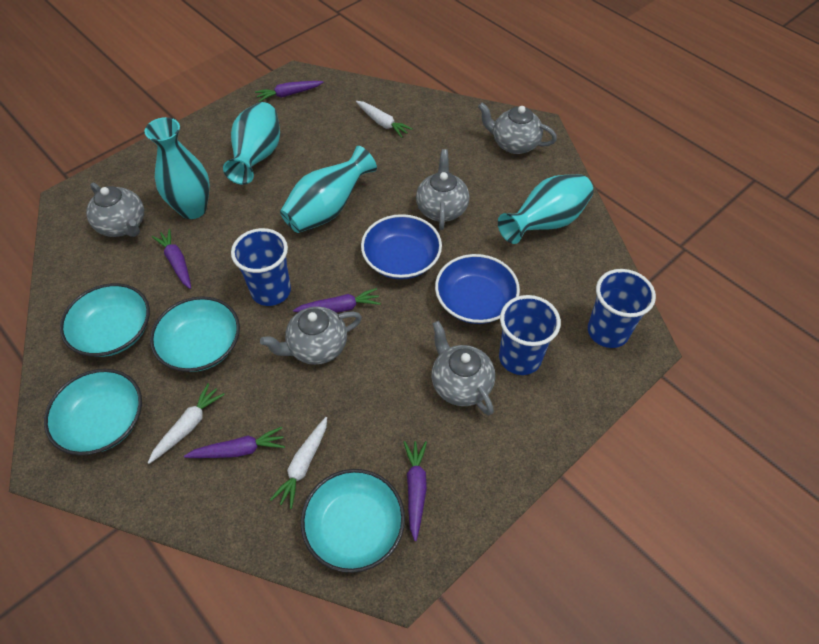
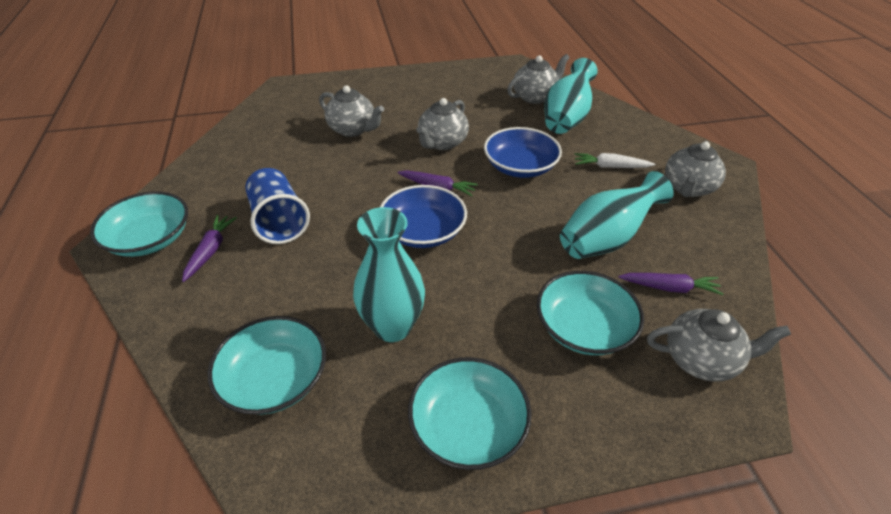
blue cup: [231,228,291,306] [499,295,561,375] [588,269,656,348] = 3 -> [245,168,310,244] = 1
purple carrot: [152,229,191,289] [184,427,285,458] [255,81,323,102] [293,288,381,313] [404,441,427,541] = 5 -> [182,215,237,282] [398,170,478,196] [618,273,724,295] = 3
turquoise vase: [144,117,210,219] [223,102,280,185] [280,146,377,233] [498,174,593,244] = 4 -> [353,207,425,342] [544,58,598,134] [560,171,674,259] = 3
white carrot: [148,383,225,464] [270,417,327,509] [356,101,413,138] = 3 -> [574,153,655,168] = 1

